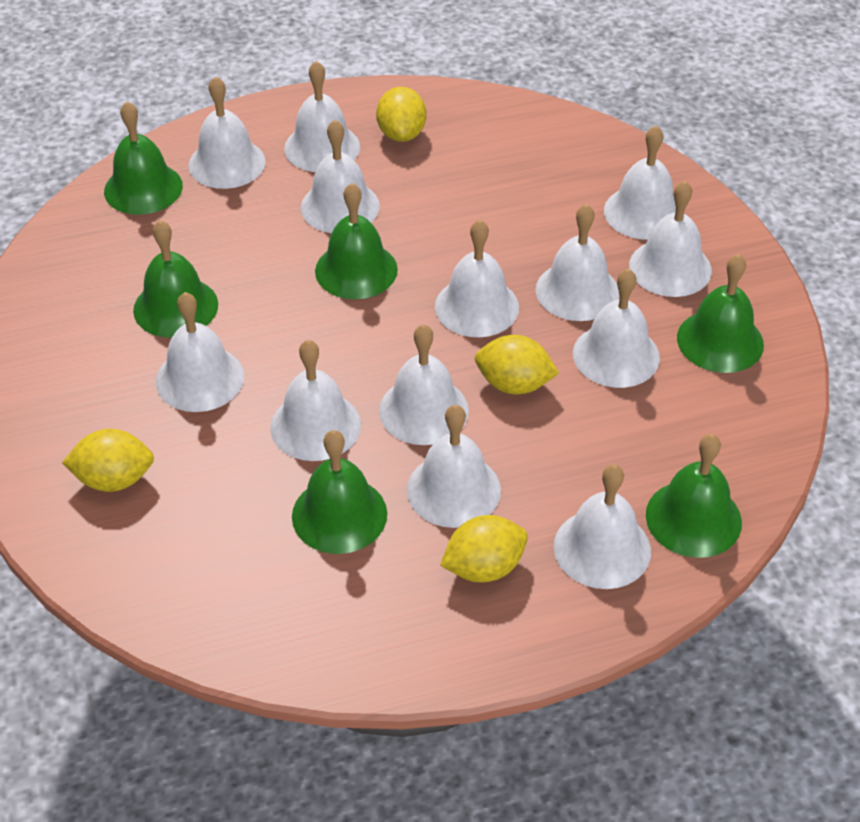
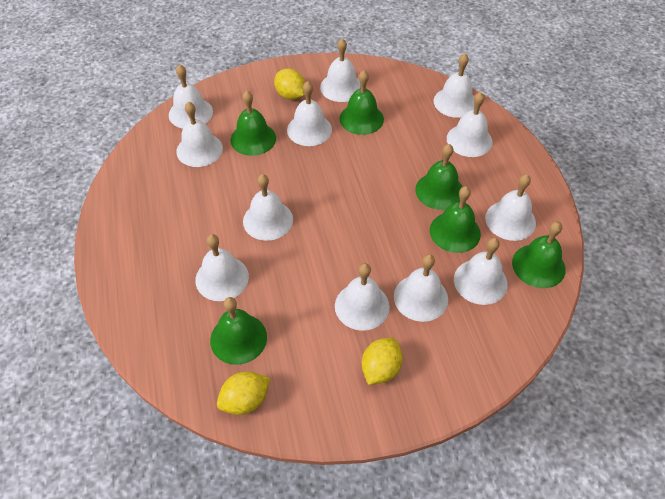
white bell: [156,292,244,412] [188,76,266,189] [270,340,361,461] [284,61,360,172] [301,120,380,233] [379,324,469,445] [407,405,501,528] [435,220,519,337] [536,204,619,321] [554,464,651,589] [573,268,660,388] [604,125,676,240] [629,181,712,297] = 13 -> [169,64,213,129] [176,102,223,167] [195,234,249,301] [243,174,293,241] [287,81,332,146] [320,38,361,102] [335,263,390,331] [394,254,448,322] [433,54,475,118] [447,92,493,157] [454,238,508,305] [485,174,536,241] = 12
yellow lemon: [62,429,154,492] [376,87,426,142] [440,515,528,582] [475,335,559,394] = 4 -> [217,371,270,415] [274,68,305,100] [362,338,403,385] = 3

